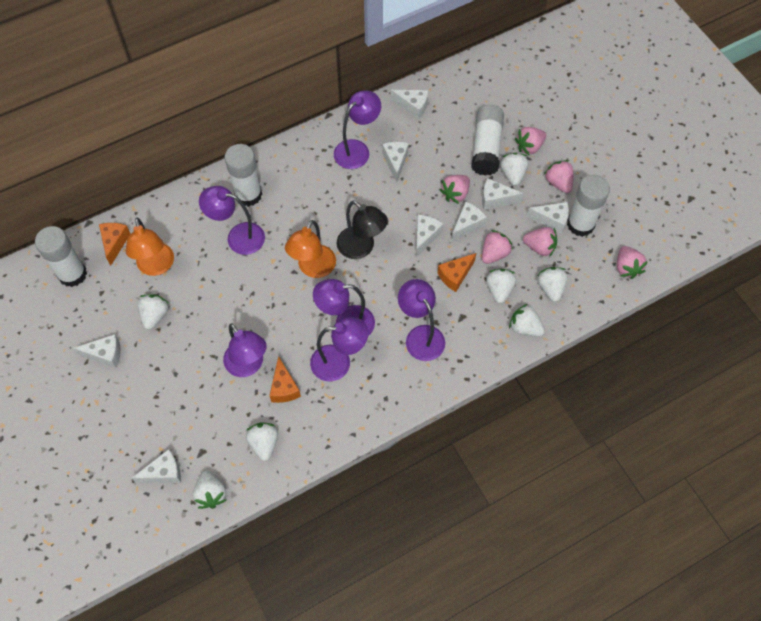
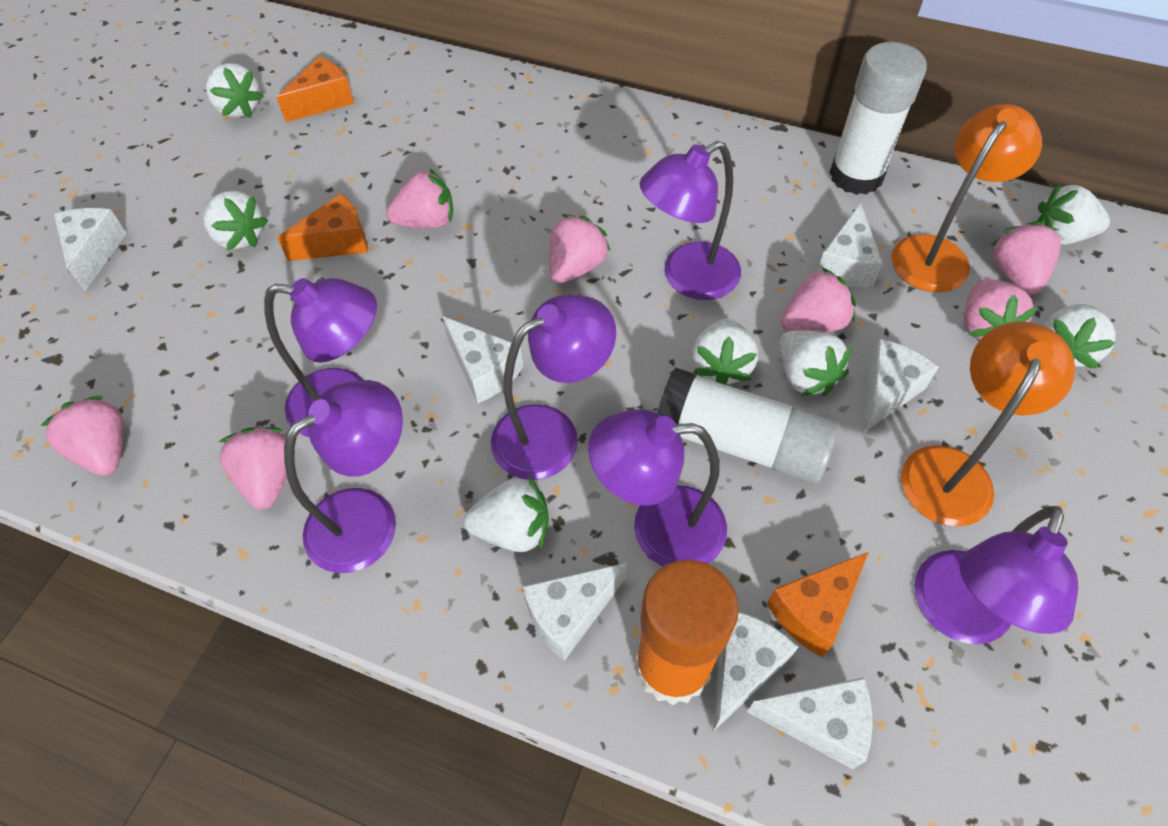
black lamp: [337,200,388,259] = 1 -> none = 0
orange glue stick: none = 0 -> [635,560,739,705] = 1
pink strawberry: [440,175,470,204] [482,230,513,264] [515,127,546,156] [523,227,557,257] [544,160,573,193] [617,246,648,279] = 6 -> [41,396,124,476] [219,427,287,510] [386,168,453,229] [549,214,611,283] [781,267,856,333] [964,279,1038,340] [990,221,1061,294] = 7
white cheese: [73,334,121,368] [132,449,181,483] [382,142,409,182] [391,90,428,119] [416,215,443,257] [451,201,487,242] [482,178,523,210] [526,202,569,234] = 8 -> [54,208,127,291] [442,316,523,404] [523,563,627,661] [713,612,798,731] [747,677,872,769] [817,203,883,287] [863,339,939,433] = 7
white glue stick: [35,226,87,287] [225,144,262,207] [471,105,504,176] [567,175,610,237] = 4 -> [657,367,839,484] [829,42,927,195] = 2

